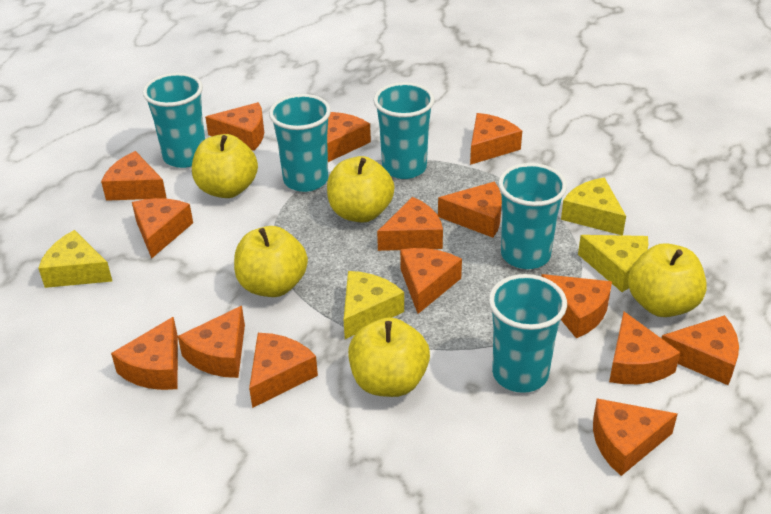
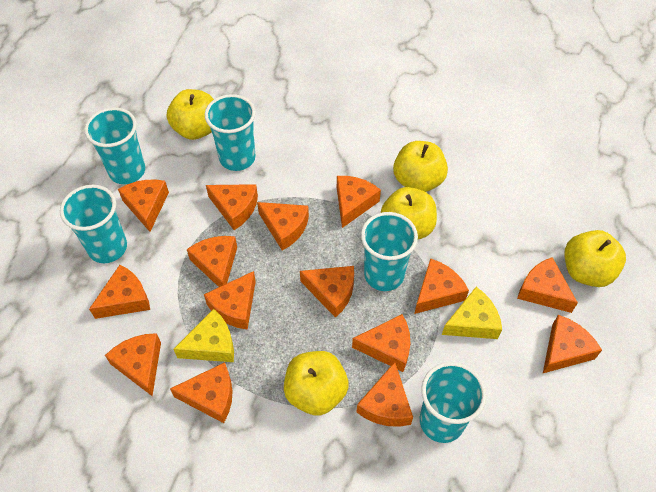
yellow cheese: [38,230,112,288] [344,271,404,339] [561,178,626,235] [578,235,649,292] = 4 -> [174,309,234,362] [442,287,502,339] = 2

